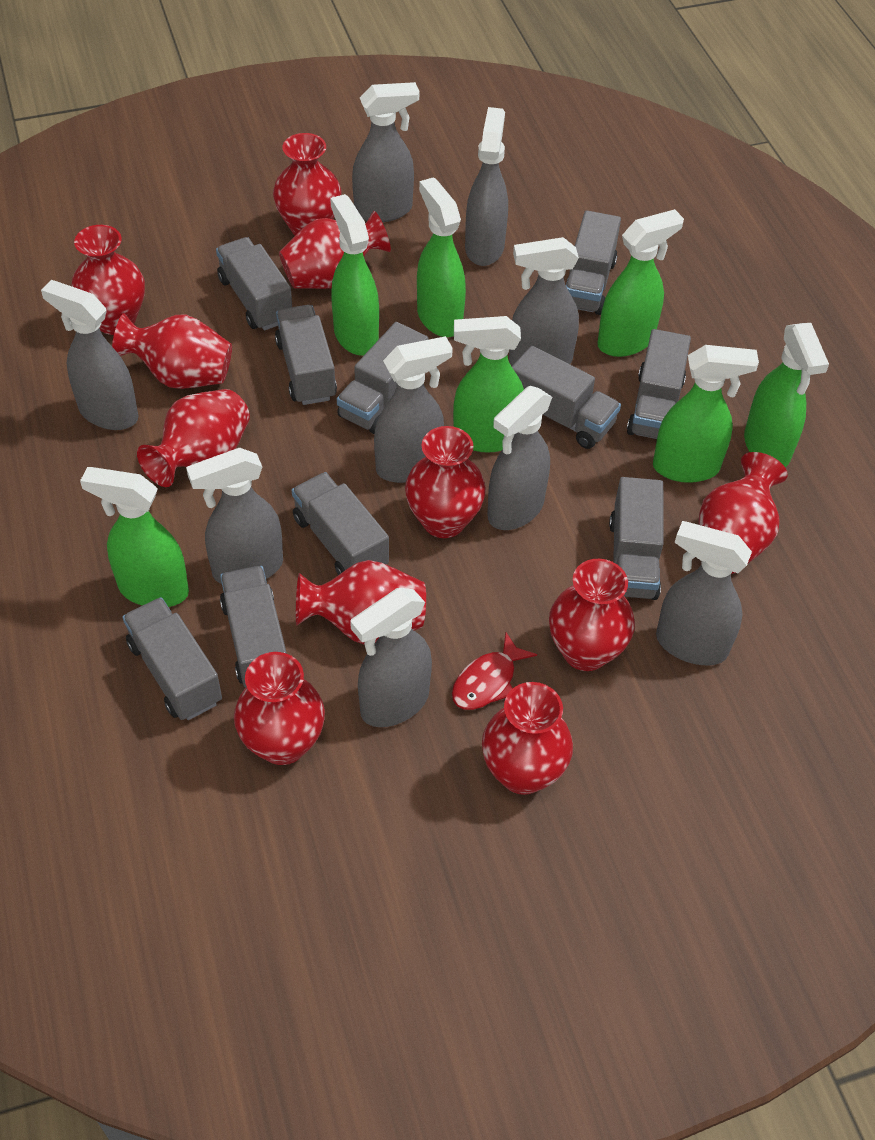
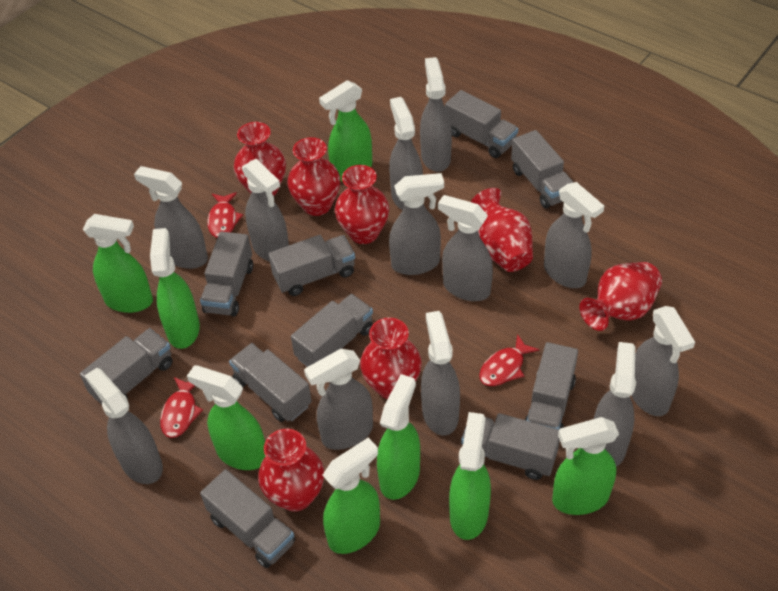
green spray bottle: [80,467,189,607] [330,194,379,356] [417,177,466,337] [453,316,524,453] [597,209,684,357] [653,345,759,483] [744,323,829,467] = 7 -> [83,214,153,313] [150,228,200,349] [187,365,265,470] [319,80,372,182] [322,438,380,554] [377,374,420,500] [449,412,491,540] [552,417,619,515] = 8
grey spray bottle: [41,280,138,430] [186,448,283,584] [350,588,432,727] [352,82,419,222] [374,336,453,483] [465,107,508,266] [487,386,552,530] [509,237,579,366] [656,521,752,665] = 9 -> [85,368,163,484] [134,166,208,269] [242,158,289,262] [304,349,373,450] [389,97,423,210] [389,173,444,275] [420,57,452,172] [421,311,460,435] [438,195,493,301] [544,182,604,288] [594,342,636,467] [631,306,695,416] = 12
red fish: [452,633,537,710] = 1 -> [160,377,203,438] [207,192,243,238] [479,334,540,386] = 3
red vase: [71,225,145,335] [112,314,232,389] [137,389,250,487] [234,652,325,765] [273,133,341,236] [279,211,391,289] [296,560,426,644] [405,426,486,538] [482,682,573,795] [549,559,635,671] [698,452,788,574] = 11 -> [234,122,286,196] [258,429,324,512] [287,137,340,216] [335,165,389,244] [360,318,422,399] [471,188,533,272] [580,262,662,331] = 7

